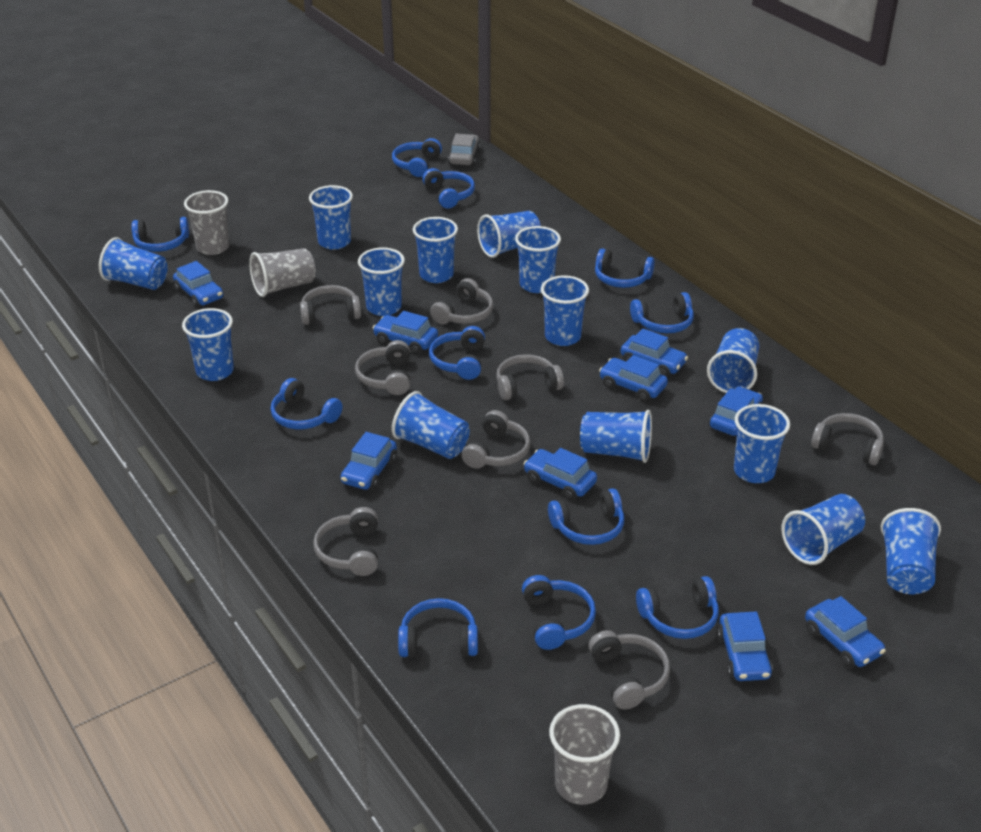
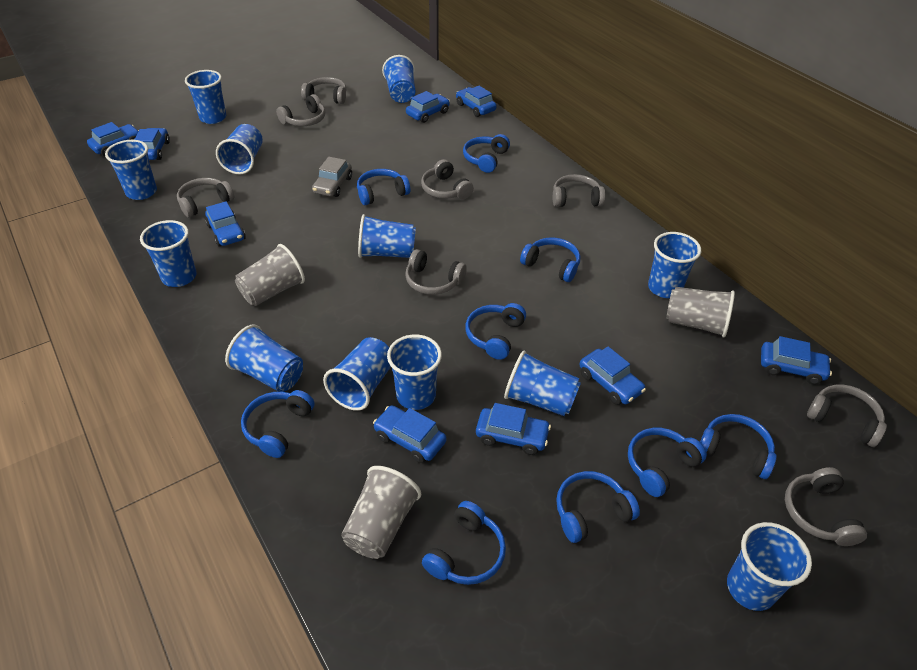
blue cup: [99,237,168,290] [182,308,234,381] [309,185,353,250] [358,247,405,316] [392,391,470,459] [413,217,458,283] [477,211,541,258] [515,226,561,293] [541,275,589,346] [580,410,652,463] [707,328,760,393] [734,404,790,483] [781,494,865,565] [881,508,941,594] = 14 -> [105,140,157,200] [140,220,196,287] [185,70,226,124] [216,124,263,174] [225,324,303,392] [323,337,391,411] [358,214,416,258] [382,55,415,103] [387,334,442,410] [504,351,581,416] [648,232,701,298] [727,522,812,611] = 12
blue headphones: [131,217,189,252] [271,378,343,429] [392,138,442,177] [398,598,478,657] [422,168,475,209] [429,326,485,380] [522,575,596,650] [548,488,624,545] [595,249,655,288] [630,292,694,333] [636,576,719,639] = 11 -> [241,390,315,458] [357,169,410,205] [422,501,506,585] [463,134,510,173] [465,303,526,360] [520,237,580,282] [556,471,640,543] [628,428,707,497] [700,414,777,479] = 9

